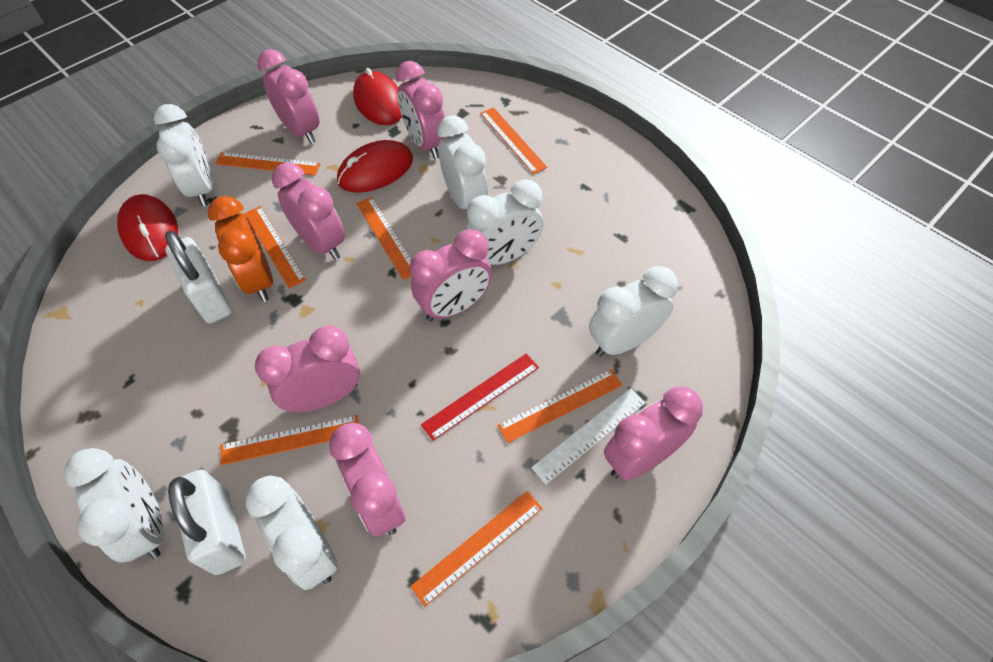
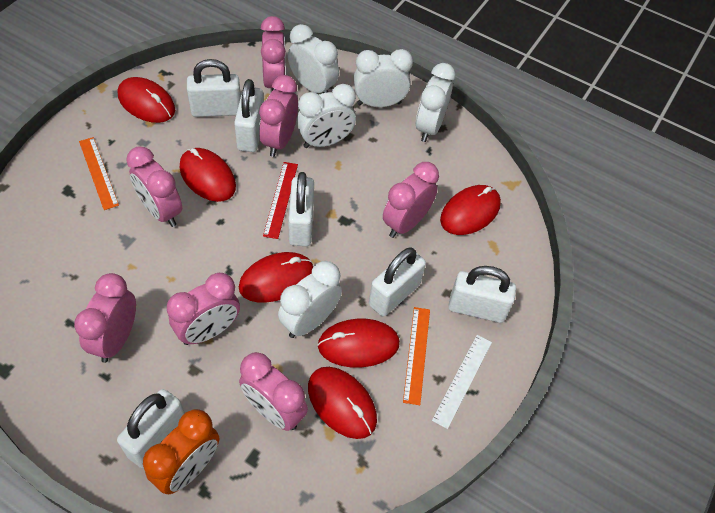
orange ruler: [215,152,320,175] [220,415,359,465] [244,206,306,288] [356,197,412,280] [410,491,542,607] [480,107,547,174] [497,369,622,443] = 7 -> [79,137,119,210] [403,307,430,405] = 2
red mouse: [117,194,178,261] [337,140,413,193] [353,68,402,125] = 3 -> [118,77,175,123] [180,148,236,202] [239,252,313,303] [308,367,377,439] [317,319,400,367] [440,185,501,235] = 6
white clock: [64,448,164,563] [154,104,213,206] [245,476,338,590] [437,115,488,209] [466,179,543,265] [589,266,678,357] = 6 -> [278,261,342,338] [288,24,339,93] [297,84,356,148] [354,49,413,107] [416,63,455,142] = 5
white padlock: [165,230,232,324] [168,469,246,575] = 2 -> [117,389,185,468] [187,59,241,117] [234,79,264,152] [288,172,314,246] [369,248,426,317] [448,266,516,323] = 6

